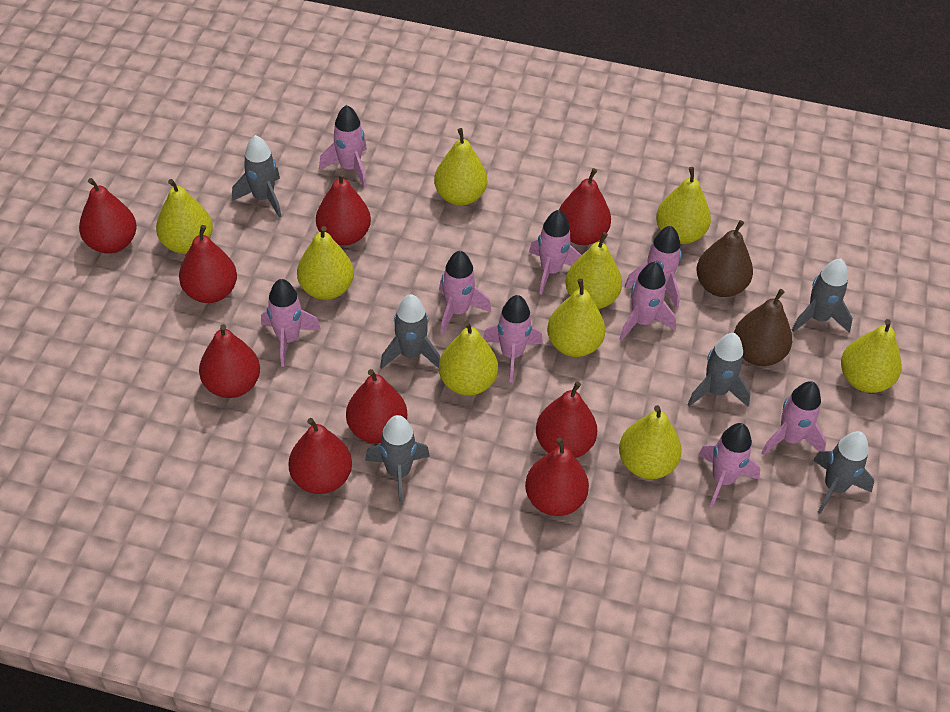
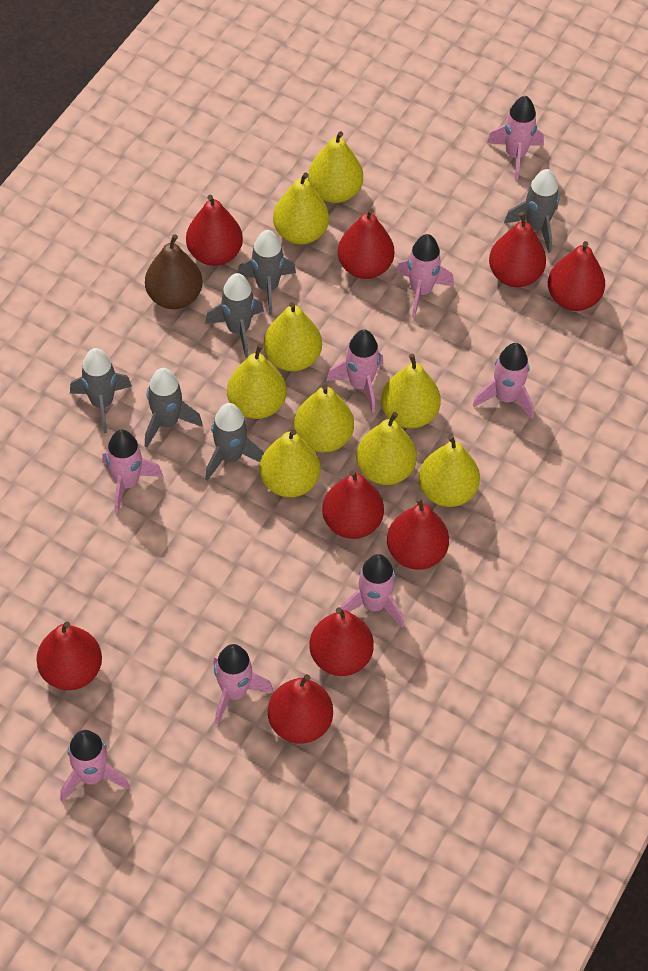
brown pear: [696,220,753,297] [734,289,792,366] = 2 -> [145,234,202,309] = 1
pink rocket: [261,279,321,367] [319,105,367,188] [439,251,491,335] [483,295,543,383] [529,210,581,295] [619,262,676,341] [625,226,682,309] [698,423,760,509] [762,381,827,455] = 9 -> [60,730,130,802] [102,430,163,514] [213,644,273,725] [326,330,383,413] [341,554,404,628] [396,234,454,318] [473,343,534,419] [487,96,544,181] = 8

